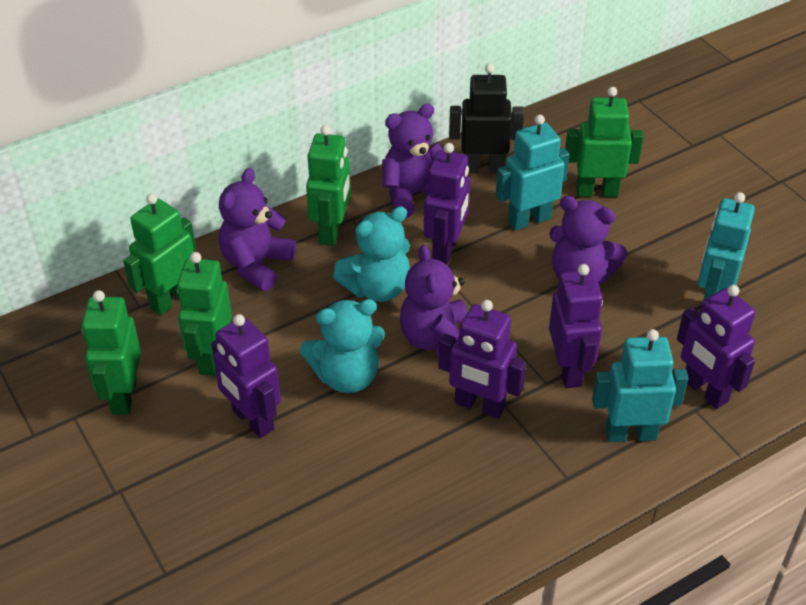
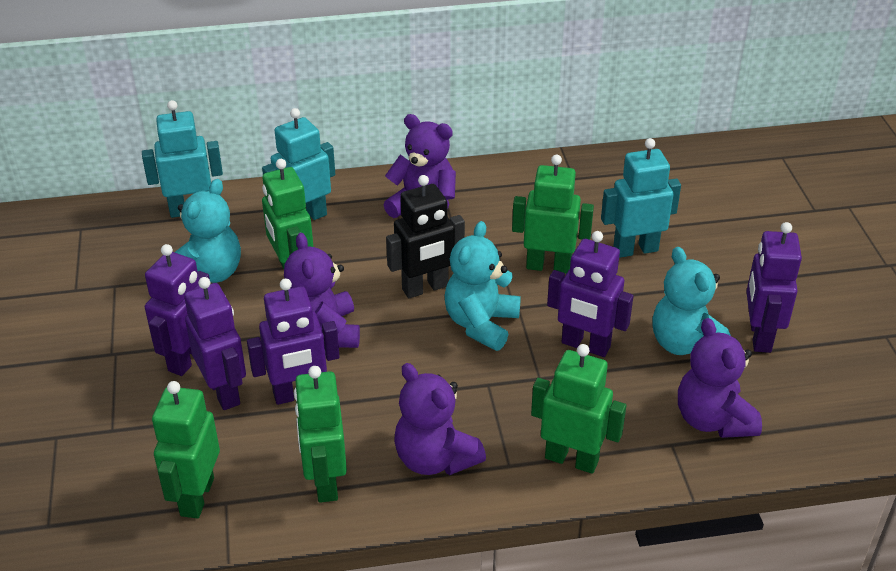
turquoise teddy bear: [300,299,385,393] [333,206,410,302] = 2 -> [175,179,241,283] [445,221,521,351] [652,247,731,355] = 3

